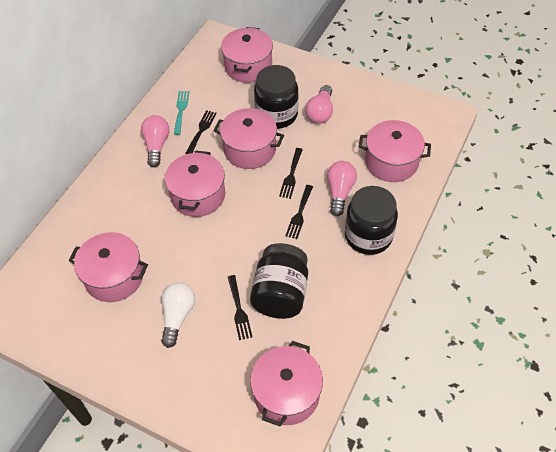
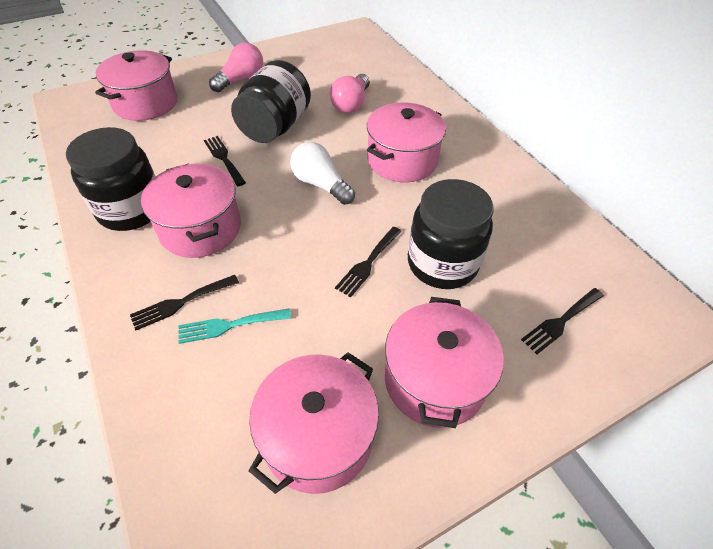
pink light bulb: [141,115,169,167] [305,85,333,124] [327,161,357,216] = 3 -> [209,43,263,92] [330,74,370,113] = 2
pink pot: [68,232,148,302] [165,151,225,217] [213,108,284,169] [221,27,273,83] [250,341,323,427] [359,120,431,182] = 6 -> [95,50,177,121] [141,163,241,258] [249,352,379,494] [367,102,446,183] [385,297,504,428] = 5

